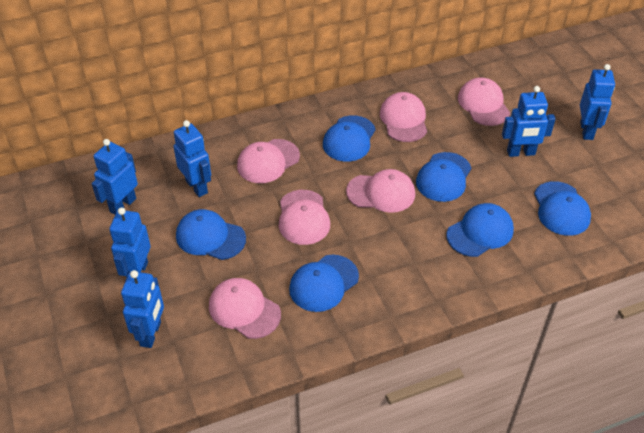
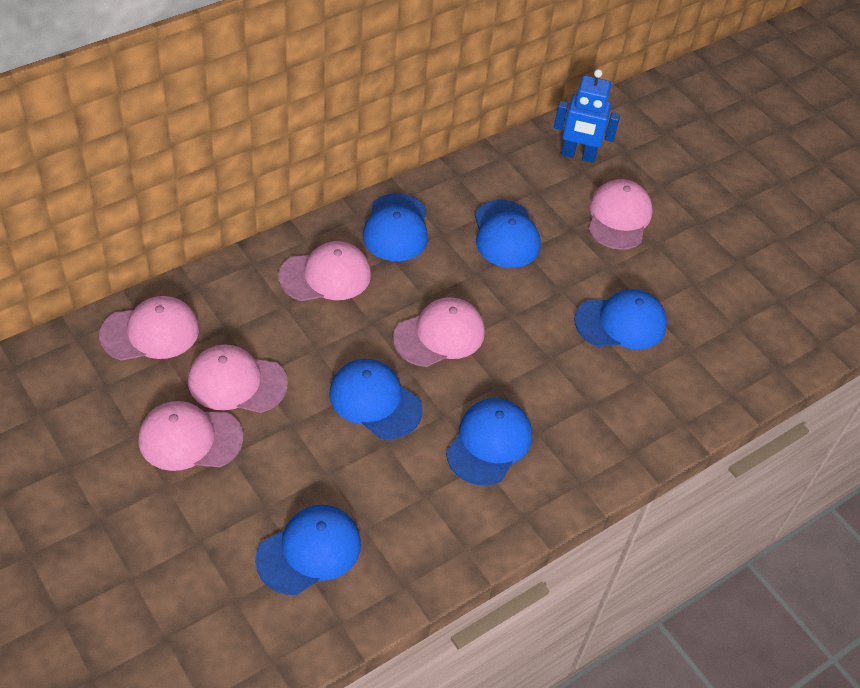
blue robot: [92,139,138,215] [109,207,151,278] [121,270,164,348] [173,120,211,197] [502,86,555,157] [580,64,615,140] = 6 -> [554,69,620,163] = 1

